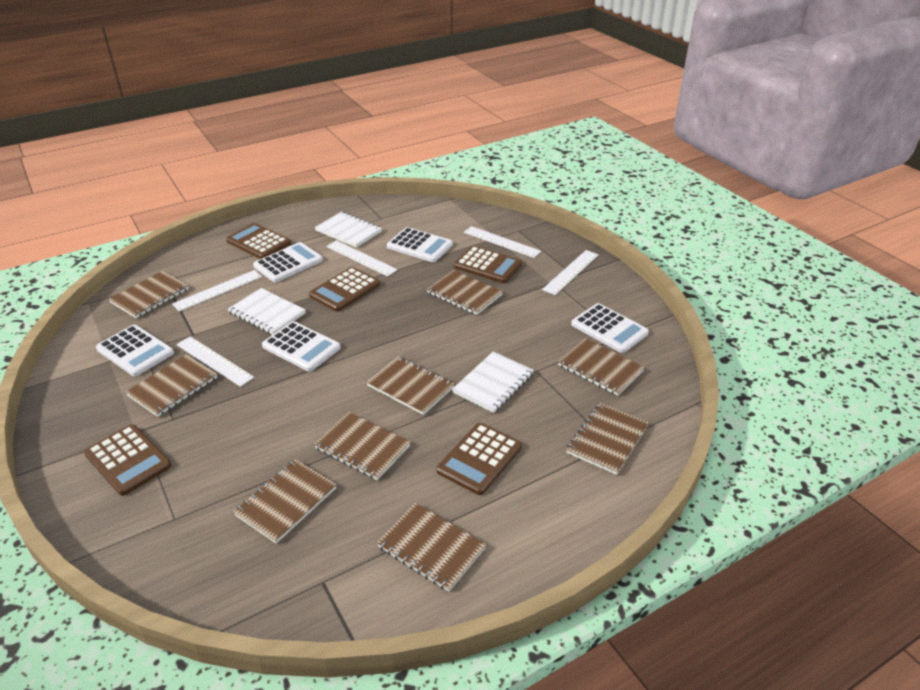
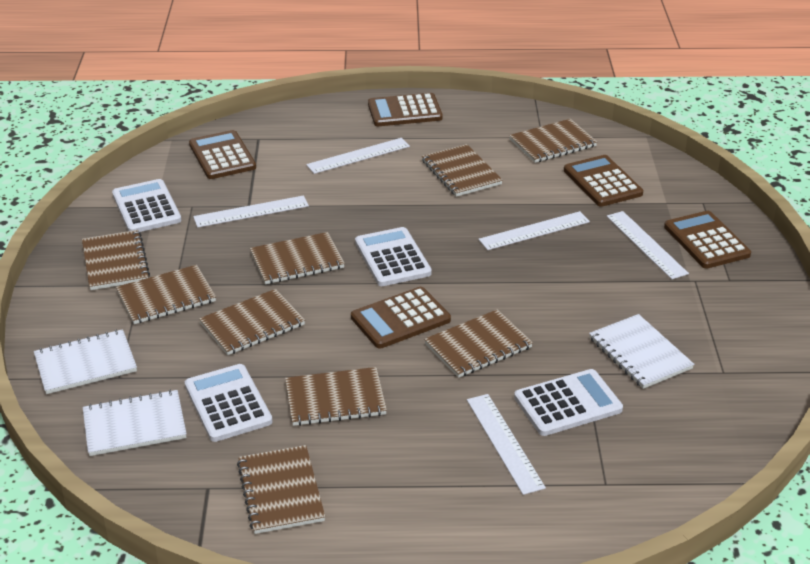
white calculator: [96,325,174,376] [253,242,323,282] [262,321,341,371] [387,227,453,262] [571,303,649,353] = 5 -> [112,179,182,232] [185,364,273,442] [355,227,432,286] [514,369,623,436] = 4

